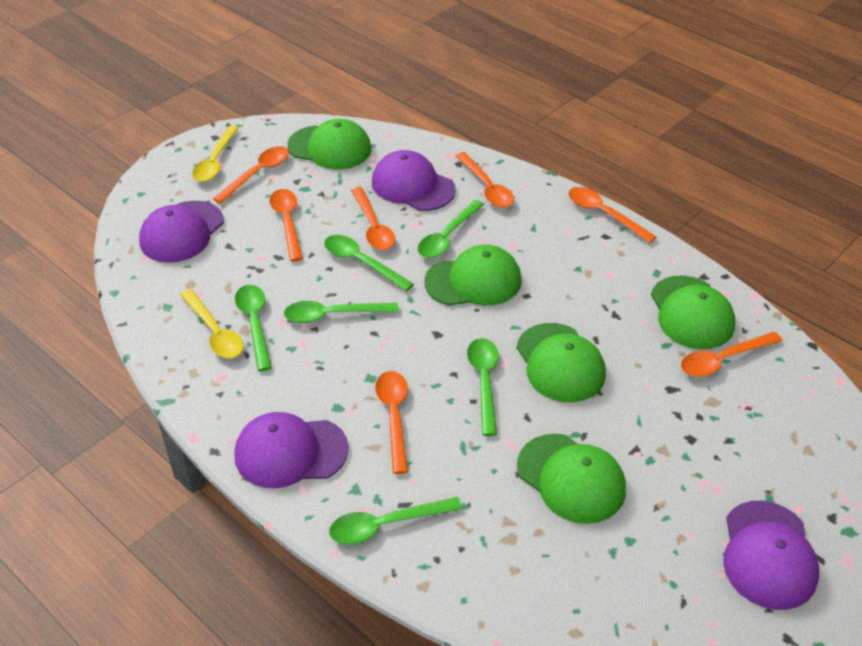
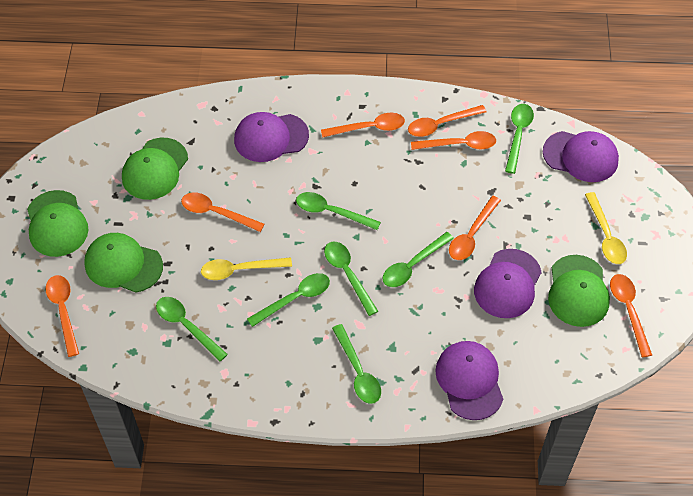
green cap: [287,119,372,170] [424,244,522,306] [516,323,606,402] [517,434,626,524] [651,275,735,349] = 5 -> [27,190,88,257] [84,233,163,293] [122,138,188,200] [548,255,610,327] = 4
green spoon: [235,285,272,371] [284,301,399,323] [324,235,414,291] [329,497,462,544] [418,200,484,258] [467,338,499,436] = 6 -> [156,297,228,362] [247,273,330,327] [296,192,381,230] [324,241,378,316] [332,324,381,404] [382,232,454,287] [505,104,534,174] = 7

